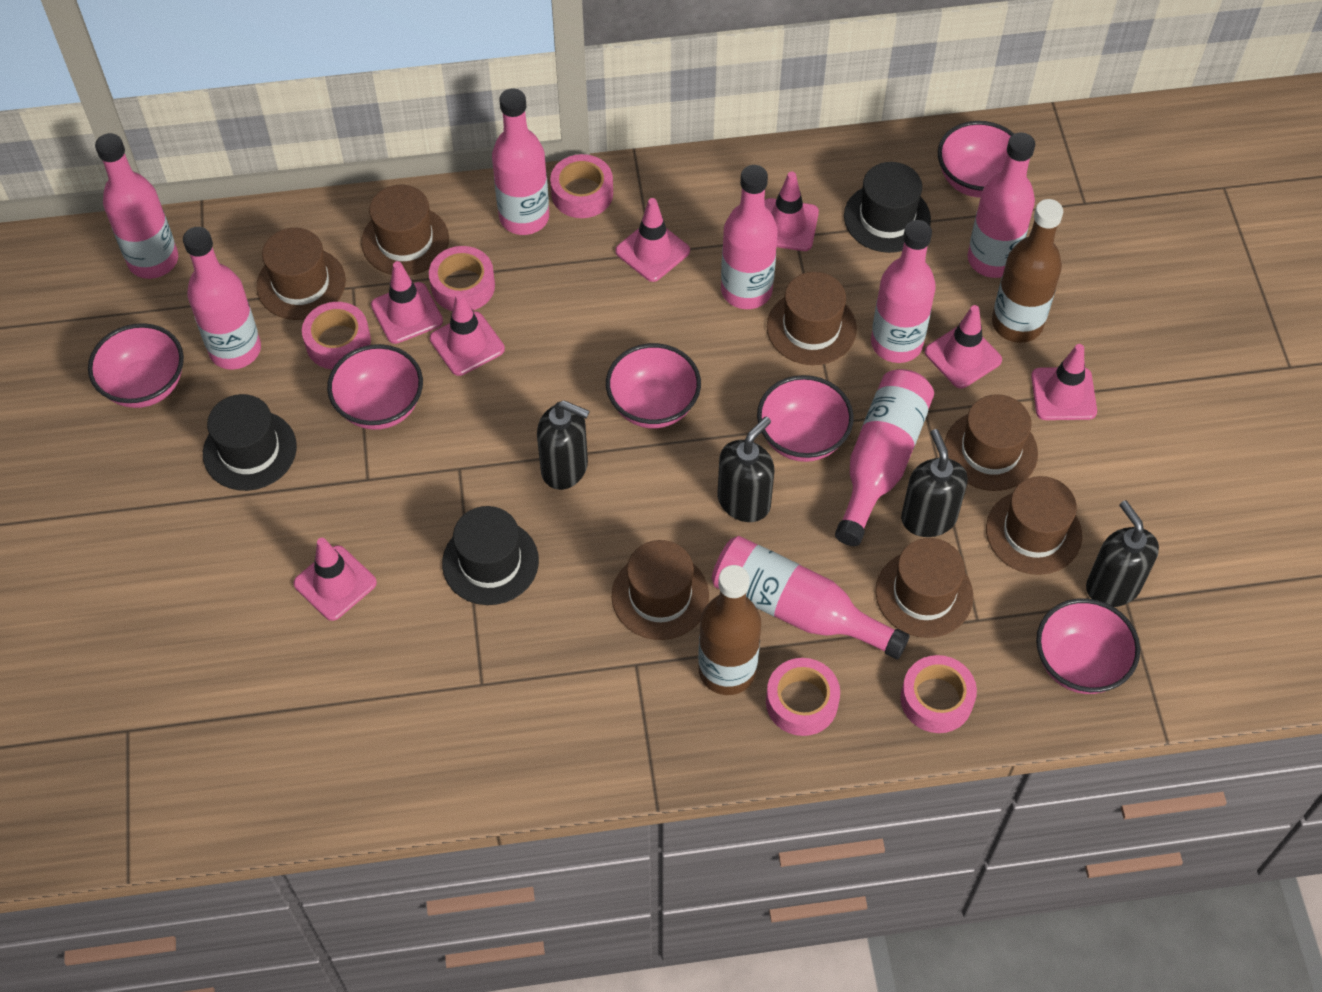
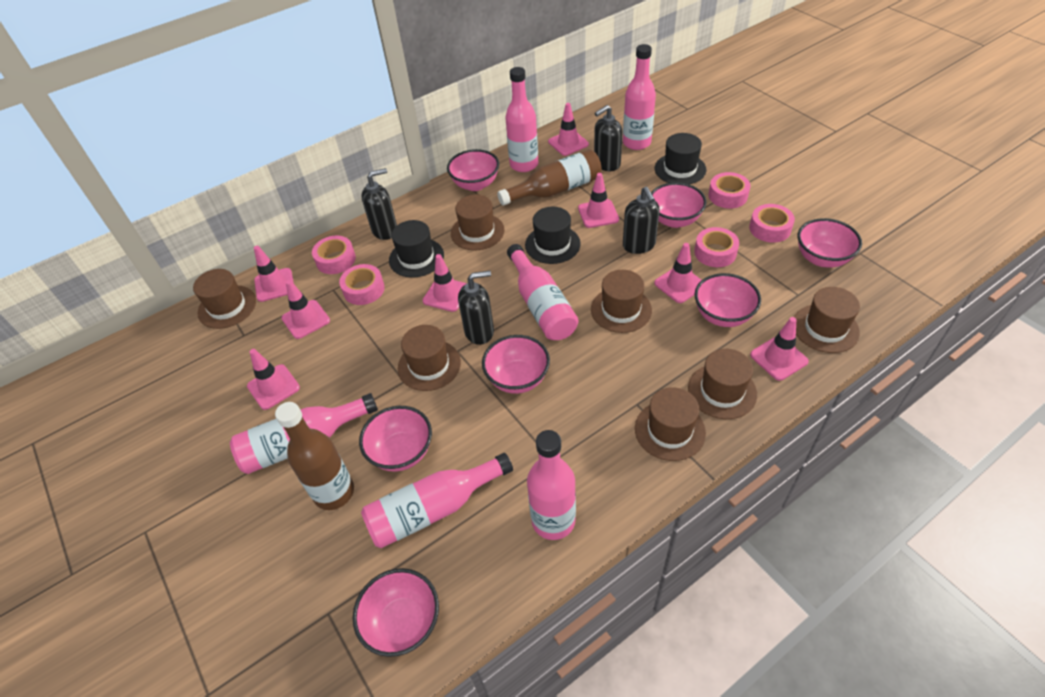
pink bottle: [95,133,178,279] [183,227,261,370] [492,88,549,235] [712,536,910,660] [721,165,778,309] [835,369,934,546] [871,220,936,363] [968,133,1035,278] = 8 -> [230,393,378,474] [361,453,513,548] [505,67,538,172] [507,244,578,340] [527,430,576,540] [623,44,656,150] = 6
pink bowl: [88,323,184,408] [327,344,423,430] [606,343,701,428] [757,375,854,462] [938,121,1014,198] [1036,598,1140,694] = 6 -> [353,568,439,657] [359,406,432,472] [447,149,499,191] [482,335,550,394] [651,182,707,228] [694,273,761,327] [798,218,862,268] = 7
pink traffic cone: [293,538,377,621] [371,261,443,344] [430,293,505,376] [615,198,690,282] [765,172,819,251] [925,305,1002,389] [1031,344,1097,420] = 7 -> [247,349,300,410] [254,246,294,302] [282,280,330,339] [423,254,467,312] [548,103,589,156] [578,173,619,228] [654,243,702,303] [750,317,809,381] = 8

